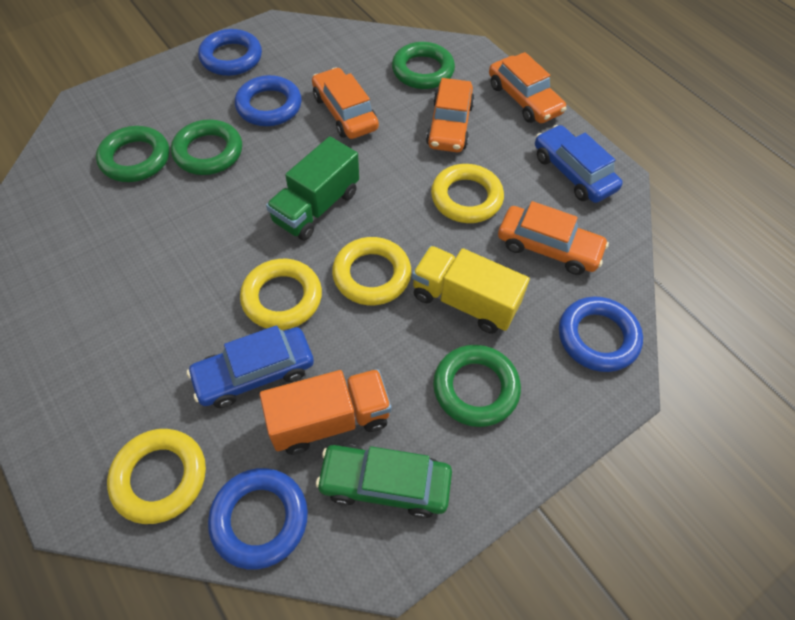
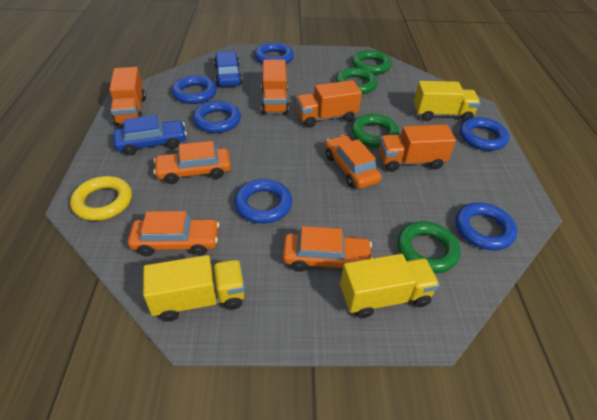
blue ring: [198,29,262,76] [208,468,308,570] [235,75,302,126] [559,296,643,372] = 4 -> [172,75,217,104] [193,101,241,133] [234,179,292,224] [255,42,294,64] [455,203,517,250] [460,117,509,151] = 6
green car: [316,445,452,519] = 1 -> none = 0
green truck: [266,136,359,241] = 1 -> none = 0
orange truck: [260,369,392,455] = 1 -> [109,67,146,126] [261,60,289,115] [296,80,362,128] [379,124,456,172] = 4
yellow ring: [107,429,206,524] [240,259,322,330] [332,237,411,305] [431,164,504,223] = 4 -> [70,176,132,221] = 1
yellow truck: [412,246,530,334] = 1 -> [143,255,245,322] [340,254,440,319] [414,81,480,121] = 3

